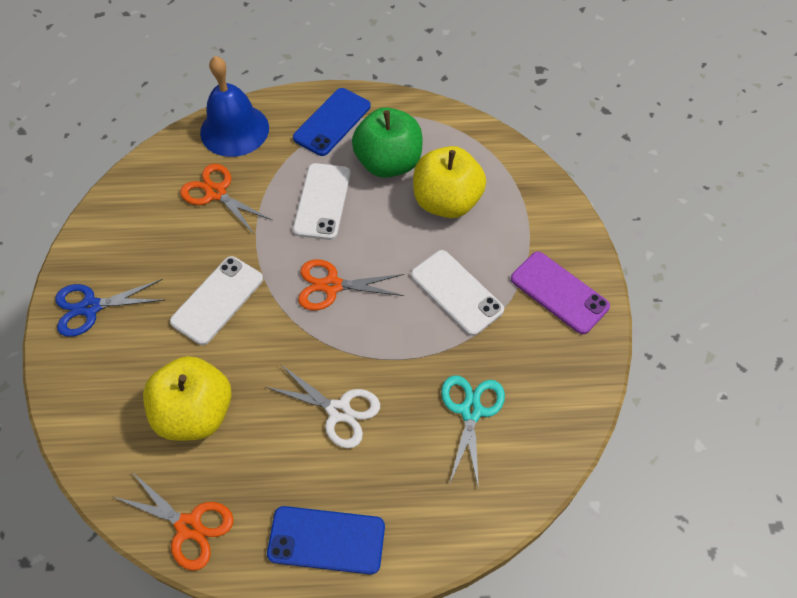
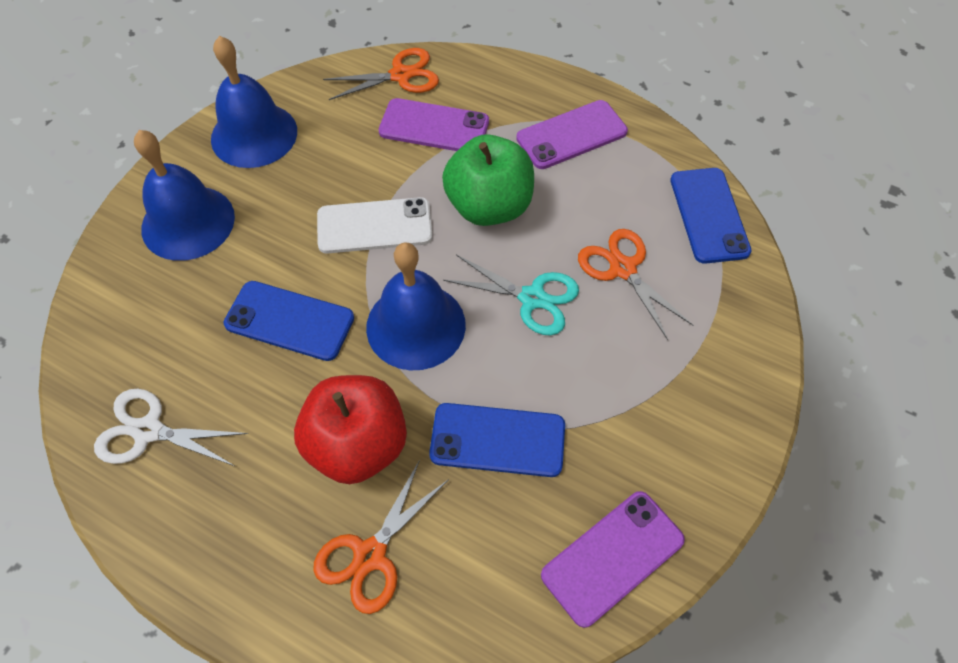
blue bell: [200,56,269,157] = 1 -> [134,130,235,261] [211,36,297,168] [366,242,466,370] = 3
blue phone: [267,506,385,575] [293,88,371,156] = 2 -> [224,281,354,361] [429,403,565,477] [670,168,751,264] = 3
blue scissors: [55,279,164,337] = 1 -> none = 0
purple phone: [511,252,610,334] = 1 -> [379,98,489,151] [516,100,628,169] [541,491,685,628] = 3
red apple: none = 0 -> [294,375,407,484] = 1
white phone: [170,256,263,345] [293,163,351,240] [411,250,504,336] = 3 -> [317,197,433,253] = 1
yellow apple: [143,356,232,441] [413,146,486,218] = 2 -> none = 0

